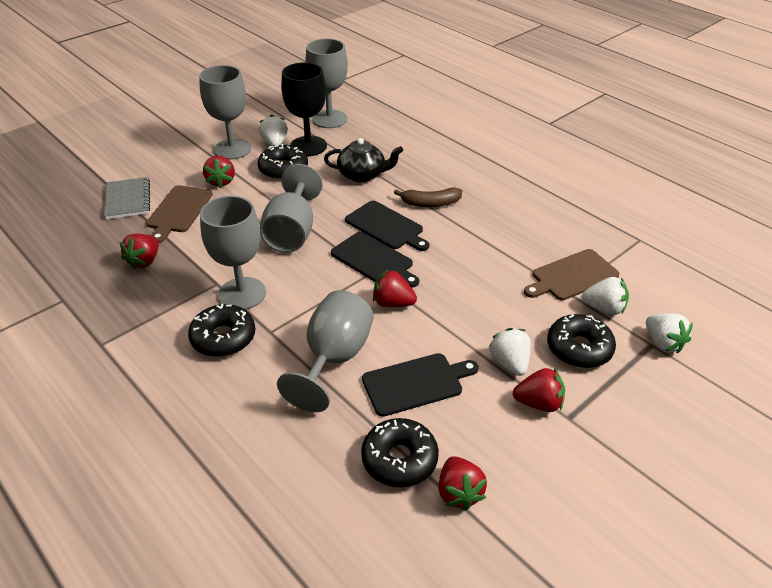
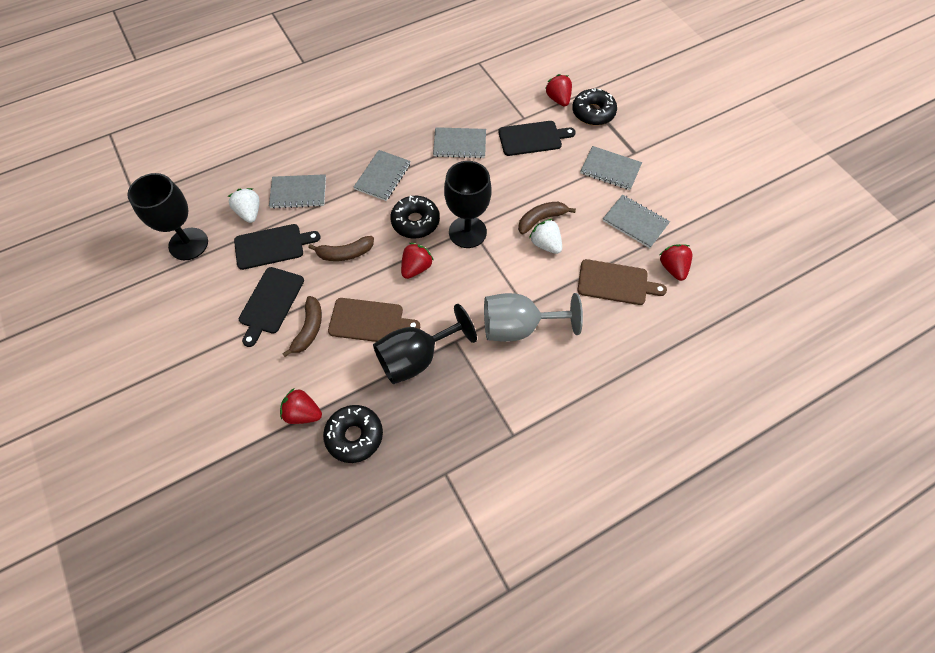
black donut: [188,304,255,357] [258,144,308,180] [361,418,439,488] [547,314,616,368] = 4 -> [323,405,383,463] [390,196,440,239] [572,88,617,126] = 3
black goblet: [281,62,327,156] = 1 -> [127,173,208,260] [373,304,477,384] [444,161,491,248] = 3
black teapot: [324,138,403,182] = 1 -> none = 0
brown banana: [394,187,462,207] = 1 -> [282,296,322,357] [308,236,374,261] [518,202,576,234] = 3
grey goblet: [199,65,251,160] [200,196,266,310] [260,164,323,253] [277,290,374,412] [305,39,348,128] = 5 -> [484,293,583,342] = 1
grey notebook: [104,177,150,219] = 1 -> [269,174,326,209] [354,150,411,201] [433,127,486,158] [580,146,642,190] [603,195,670,248] = 5
red strawberry: [120,234,159,270] [203,156,235,188] [373,269,417,307] [438,456,487,511] [513,368,565,412] = 5 -> [280,388,322,424] [401,243,434,279] [545,74,572,107] [660,244,692,281] = 4
white strawberry: [259,115,288,146] [489,328,531,376] [582,277,629,315] [646,313,693,354] = 4 -> [228,188,260,223] [529,219,562,254] = 2

